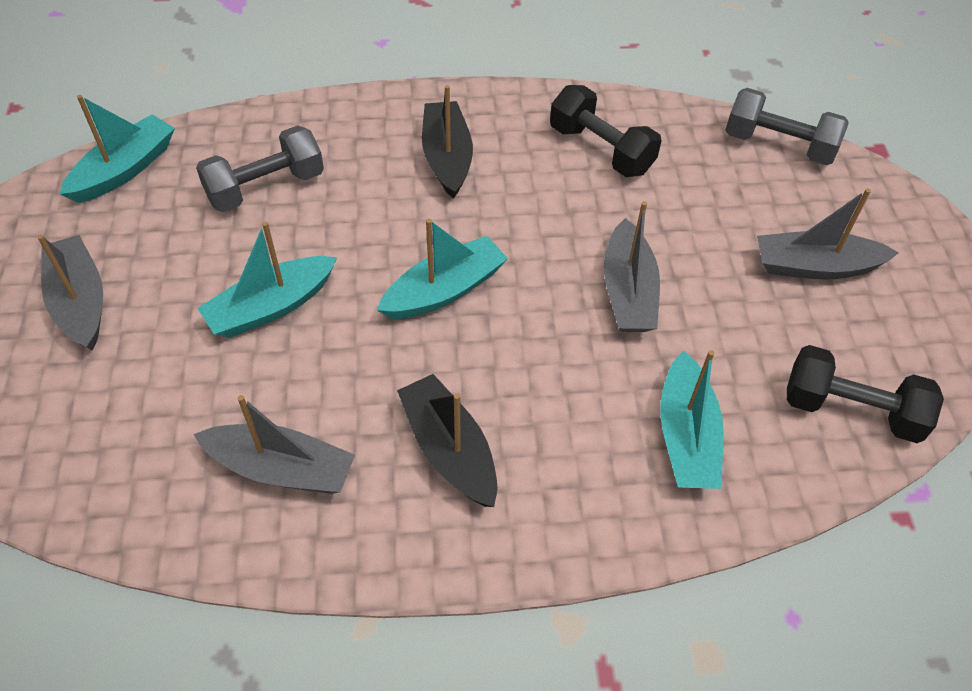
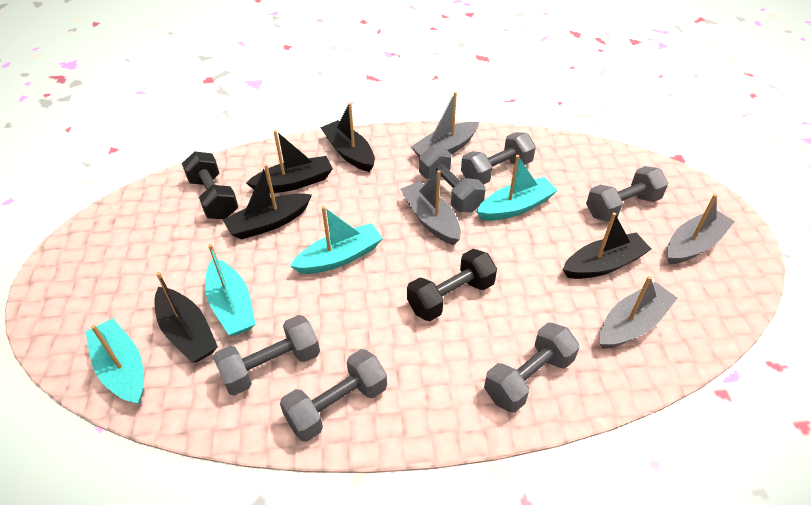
black boat: [397,374,498,507] [422,85,473,199] = 2 -> [154,272,218,363] [223,164,312,240] [246,130,333,193] [320,103,375,172] [563,212,652,279] = 5
grey dumbbell: [196,125,324,212] [726,88,848,165] = 2 -> [213,315,320,396] [280,349,387,442] [419,146,485,212] [461,132,536,184] [484,322,579,413] [586,166,668,222] = 6

